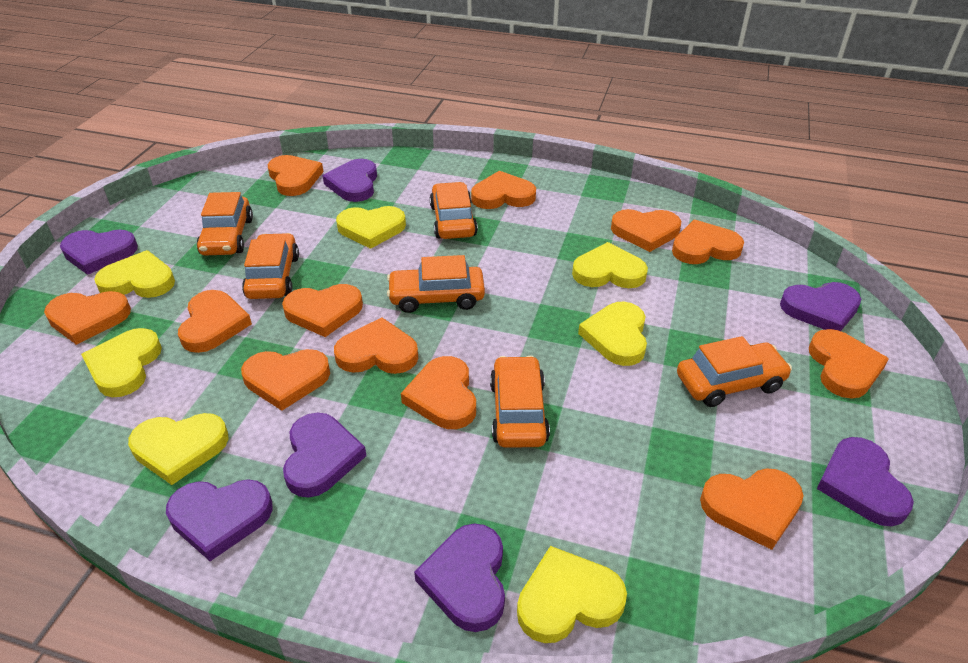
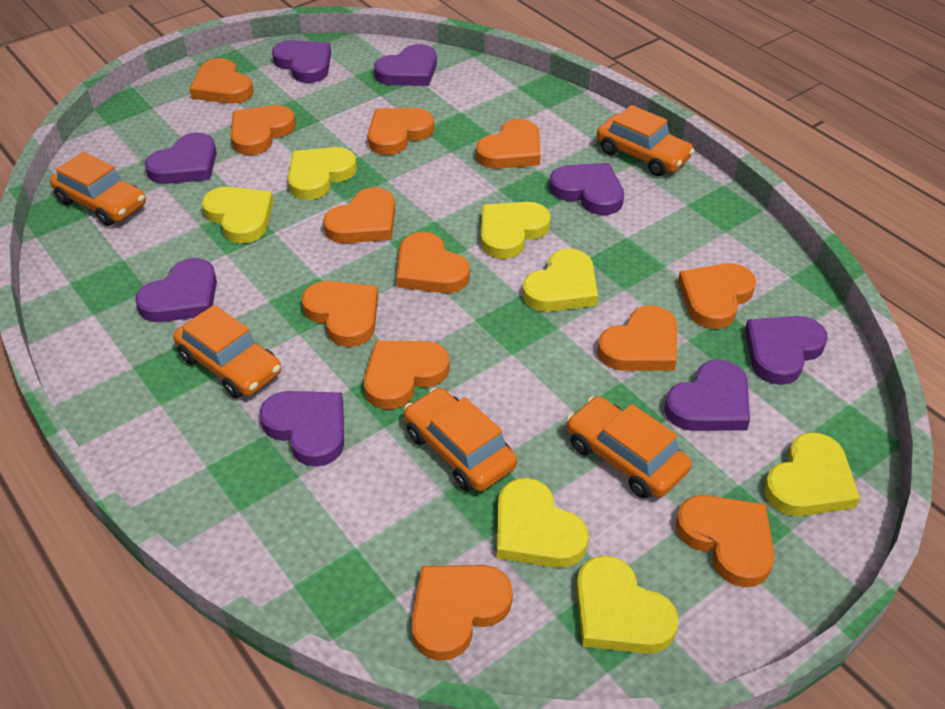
orange car: [197,192,253,255] [242,233,299,299] [387,255,485,313] [430,182,478,239] [490,356,550,448] [677,336,792,407] = 6 -> [50,152,146,226] [173,305,281,398] [404,388,517,491] [566,396,692,499] [597,105,695,176] = 5
purple heart: [60,230,138,275] [166,479,273,561] [283,413,366,498] [323,159,377,202] [414,523,505,632] [780,282,861,331] [817,437,914,526] = 7 -> [135,258,217,322] [145,132,217,184] [259,391,344,467] [272,40,331,83] [374,44,437,86] [550,163,624,215] [664,360,750,431] [745,316,828,385] = 8

